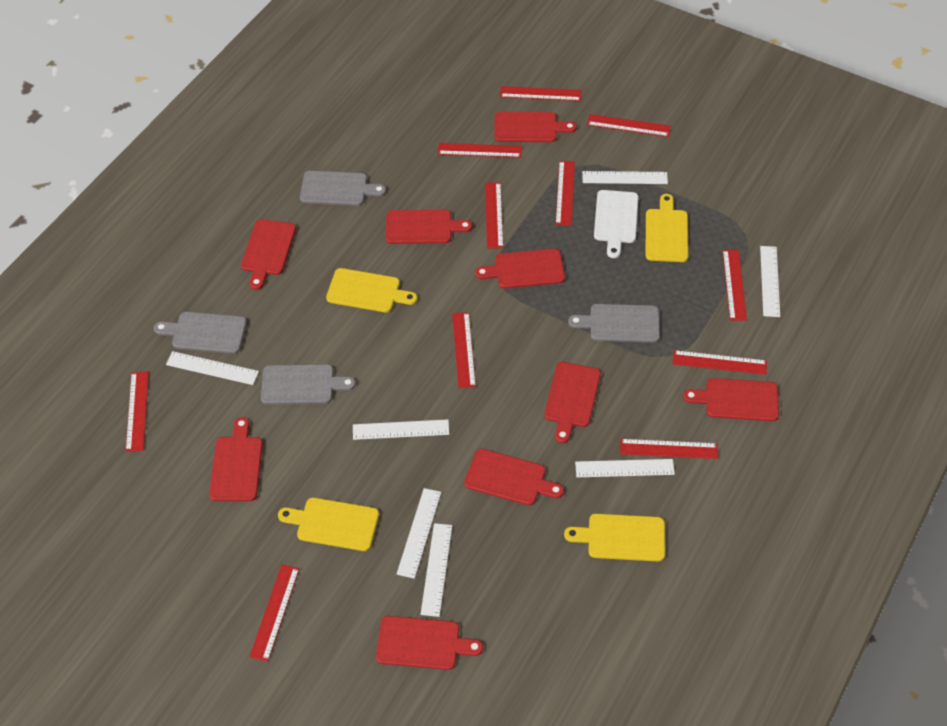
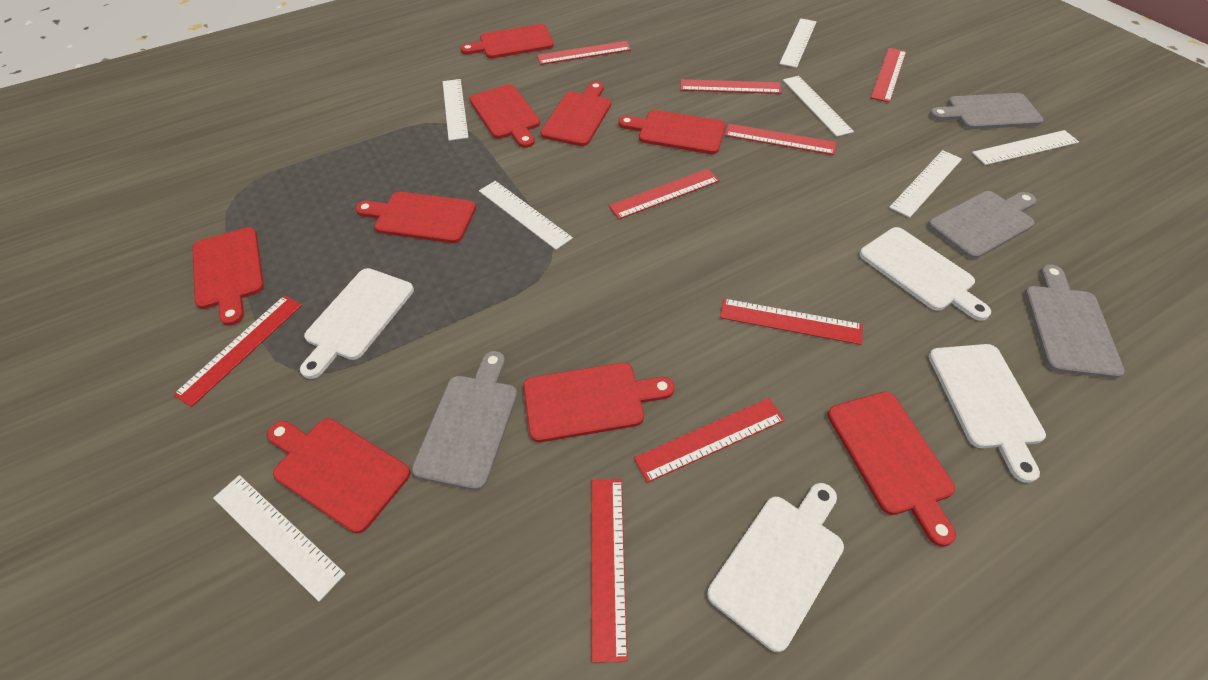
red ruler: [126,371,149,452] [249,565,299,662] [438,143,522,158] [452,312,476,388] [485,182,503,249] [500,86,582,101] [555,161,575,226] [587,114,671,137] [620,439,718,459] [673,350,767,375] [723,250,747,321] = 11 -> [173,296,302,407] [537,41,631,65] [591,479,627,663] [609,169,720,219] [634,398,785,483] [681,79,782,94] [720,298,863,345] [725,124,837,155] [871,48,906,103] = 9
white cutting board: [594,190,638,258] = 1 -> [300,268,414,379] [707,483,844,652] [859,227,991,321] [929,344,1046,483] = 4
yellow cutting board: [278,498,379,551] [326,268,417,312] [564,514,665,561] [646,194,688,262] = 4 -> none = 0

